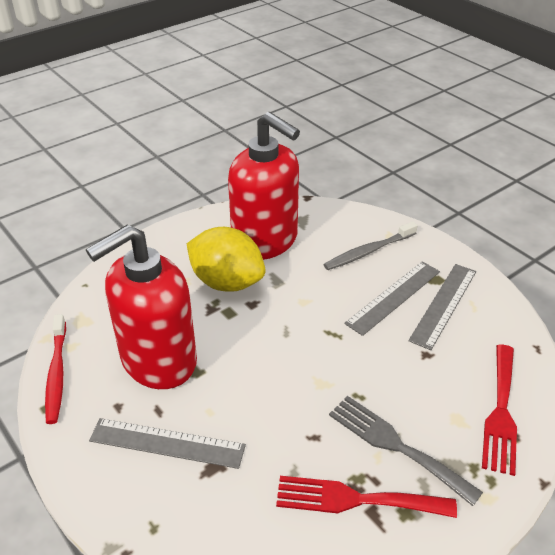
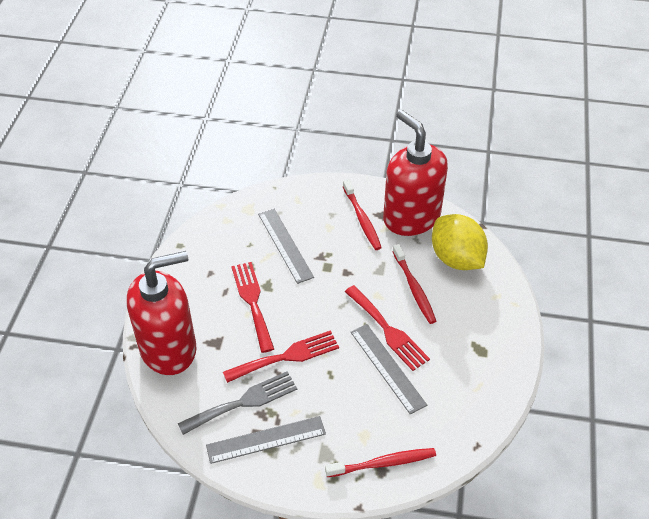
grey toothbrush: [324,221,418,270] = 1 -> none = 0
red fork: [276,476,457,518] [482,345,517,476] = 2 -> [223,330,339,383] [231,262,274,353] [345,285,430,371] = 3
red toothbrush: [45,314,66,424] = 1 -> [325,448,436,477] [343,179,382,250] [392,244,436,324] = 3

